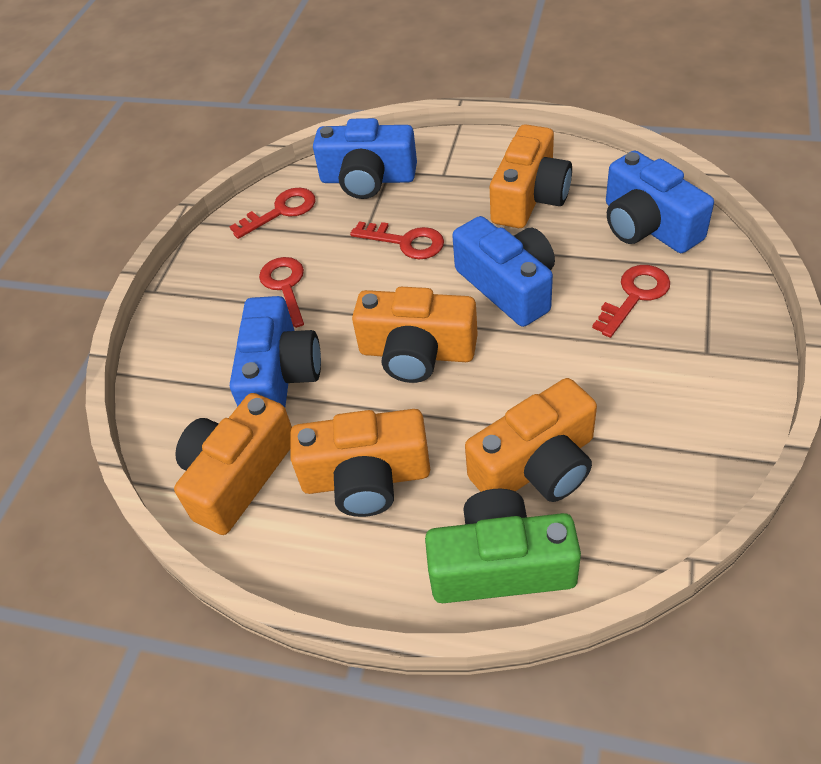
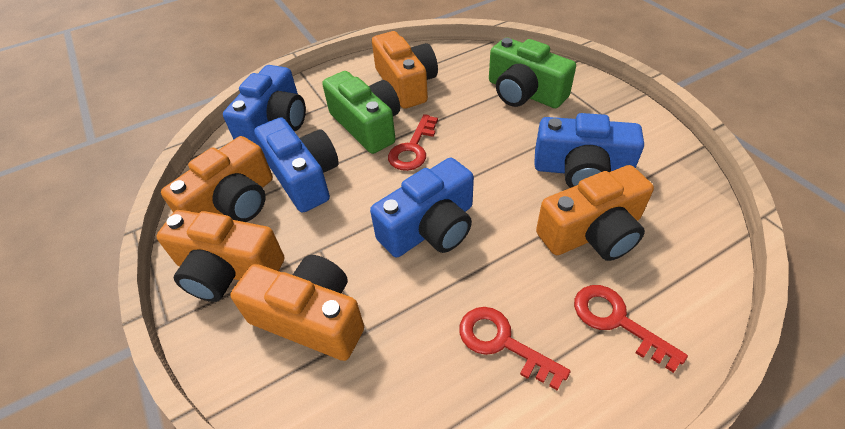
green camera: [425,489,581,603] = 1 -> [322,71,400,154] [489,38,576,108] = 2
red key: [229,188,316,239] [259,257,304,328] [350,221,444,259] [592,265,670,338] = 4 -> [388,114,438,171] [459,307,570,391] [574,285,688,373] = 3

